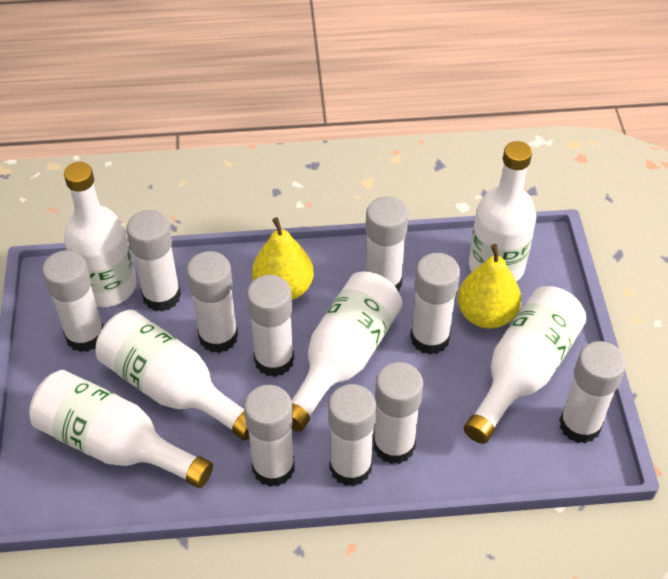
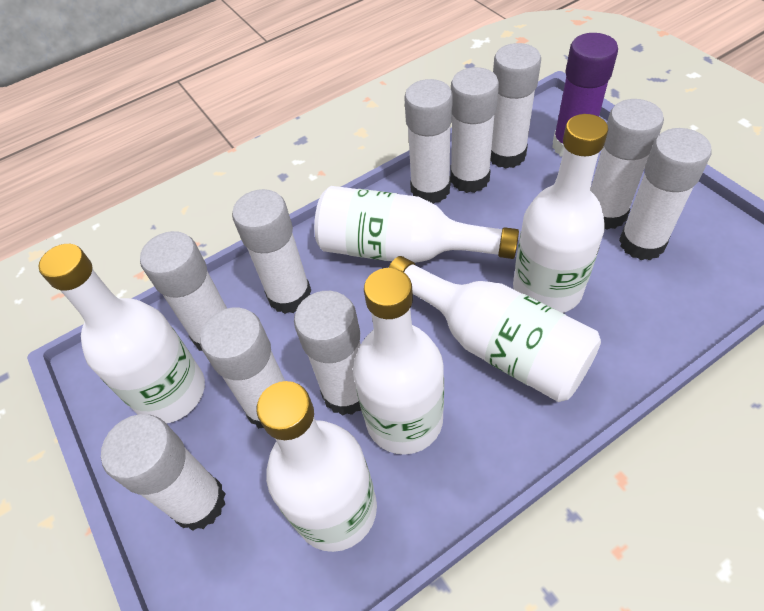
purple glue stick: none = 0 -> [552,33,618,156] = 1
yellow pear: [252,217,314,300] [458,244,521,329] = 2 -> none = 0

